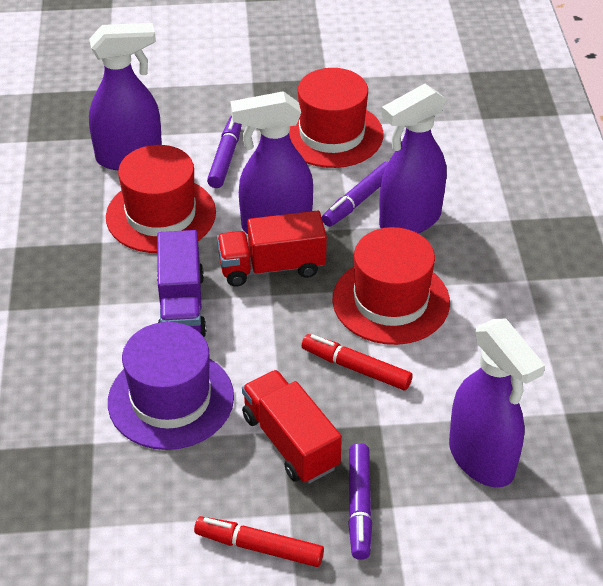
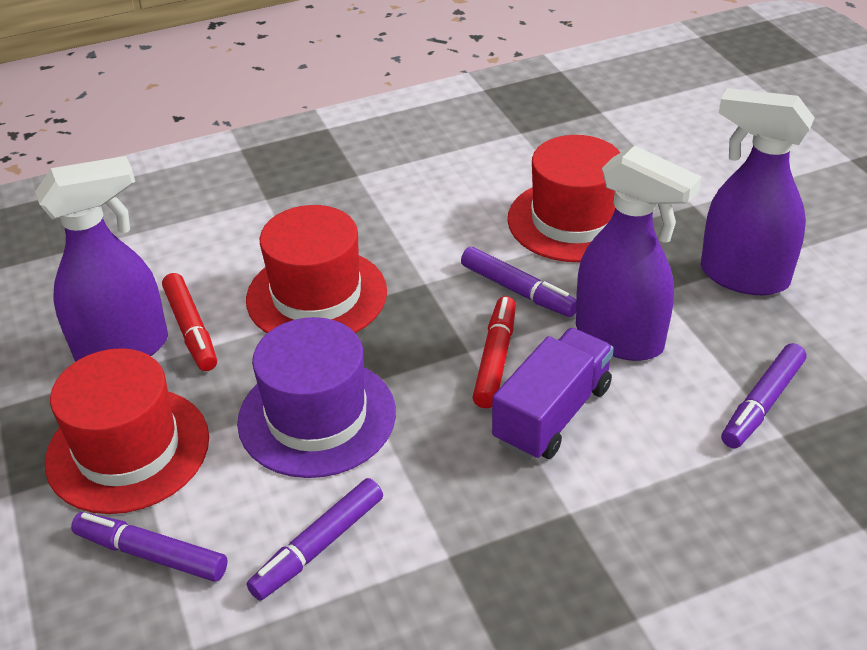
purple marker: [207,116,242,188] [322,162,388,227] [348,443,372,560] = 3 -> [71,512,228,582] [247,478,383,601] [461,247,577,317] [721,343,806,448] = 4
purple spray bottle: [89,23,162,170] [230,91,313,234] [379,84,447,233] [449,318,545,488] = 4 -> [35,156,168,362] [576,145,701,361] [700,88,815,295] = 3
red truck: [217,210,327,287] [242,370,342,484] = 2 -> none = 0

